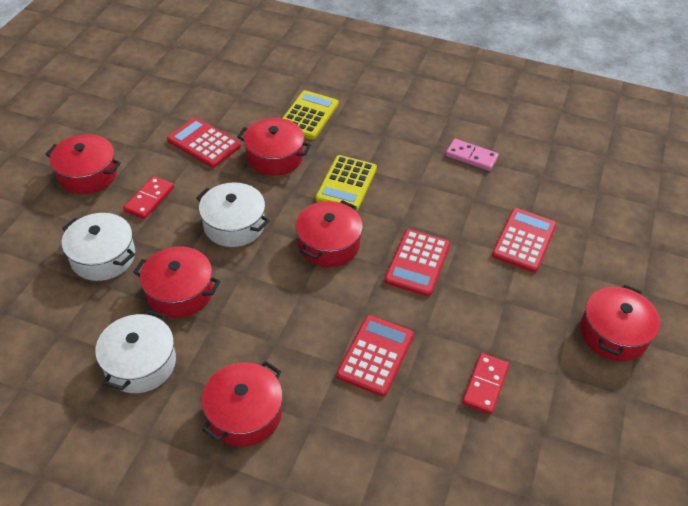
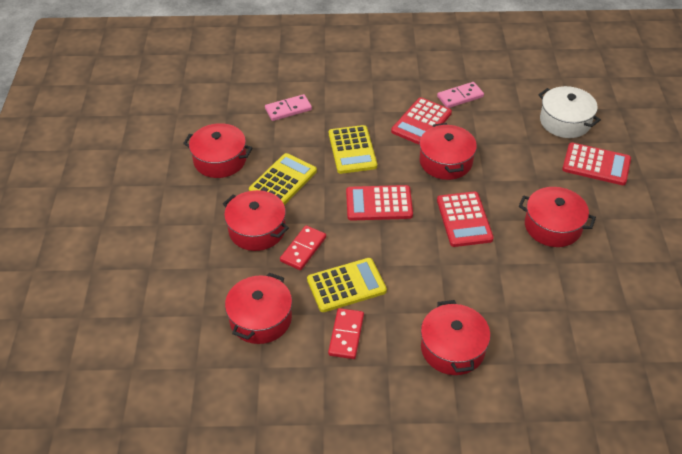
pink domino: [446,139,499,171] = 1 -> [265,94,312,121] [437,82,484,108] = 2
white pot: [62,213,135,281] [95,310,176,393] [196,182,270,247] = 3 -> [538,86,601,138] = 1
yellow calculator: [282,90,339,140] [315,155,377,212] = 2 -> [249,153,317,205] [307,258,387,312] [329,125,377,174] = 3

